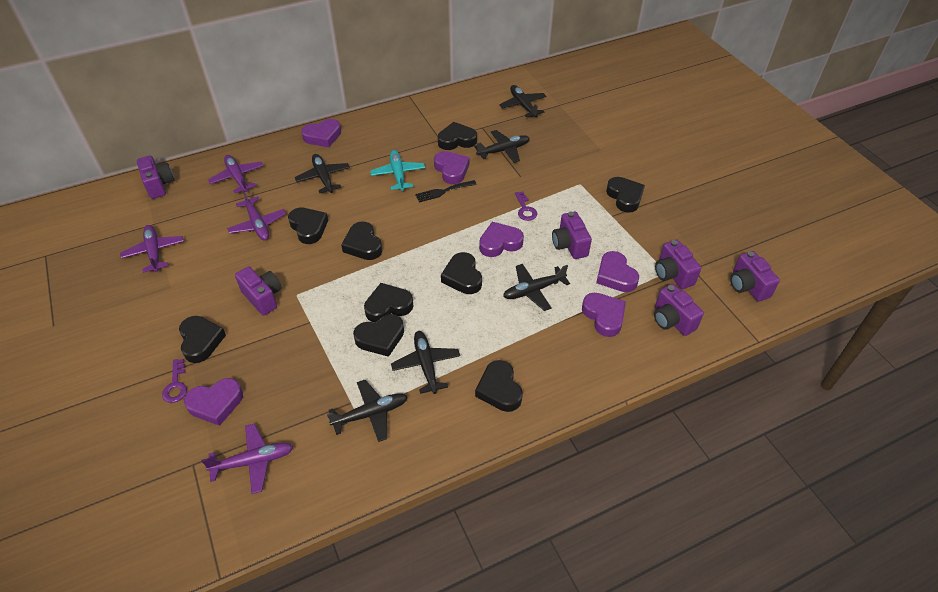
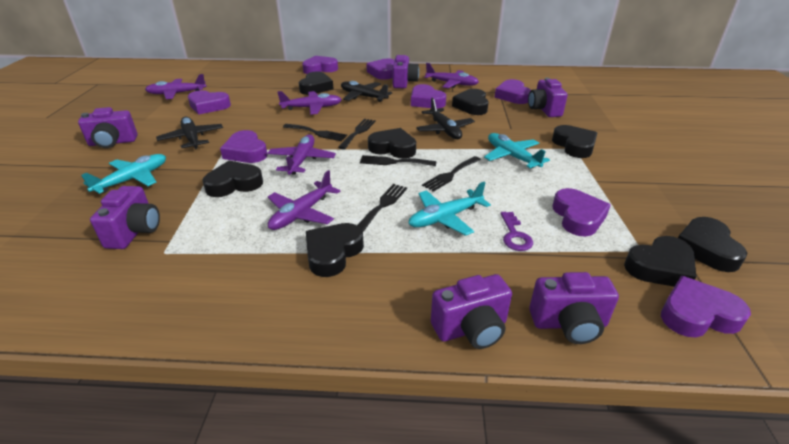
black fork: [415,180,477,202] = 1 -> [283,124,347,141] [338,119,376,149] [357,184,407,232] [360,155,437,166] [422,156,481,192] = 5
black heart: [179,316,226,363] [288,208,328,244] [341,222,382,260] [353,314,404,357] [364,283,413,322] [438,122,477,150] [441,252,482,294] [475,360,523,412] [606,177,645,213] = 9 -> [202,161,263,197] [299,72,334,95] [306,223,364,277] [368,128,416,158] [452,89,489,115] [552,125,597,158] [624,236,696,287] [678,217,747,272] = 8
black plane: [295,154,350,193] [327,380,408,442] [391,331,460,394] [474,130,530,163] [499,85,546,117] [503,264,570,311] = 6 -> [156,117,223,150] [341,81,392,102] [416,97,475,139] = 3
purple heart: [184,378,243,426] [301,119,341,147] [434,151,469,184] [479,222,524,257] [582,293,626,337] [596,251,639,292] = 6 -> [188,90,231,115] [220,130,268,163] [302,56,338,74] [366,58,395,80] [411,84,446,108] [494,79,531,104] [552,188,611,236] [661,276,751,337] = 8
purple key: [162,359,187,403] [515,191,537,221] = 2 -> [501,212,533,251] = 1
purple plane: [120,225,184,273] [201,424,293,494] [208,155,263,193] [227,190,286,241] = 4 -> [145,74,207,99] [268,134,336,175] [268,170,340,230] [277,91,342,115] [424,63,479,88] = 5
turquoise plane: [370,150,425,191] = 1 -> [81,154,166,194] [408,182,491,236] [484,133,550,169] = 3

